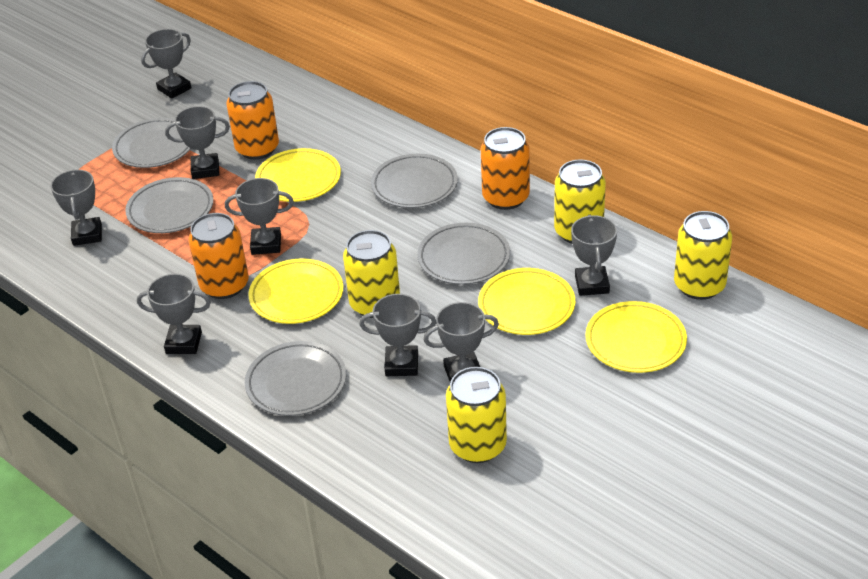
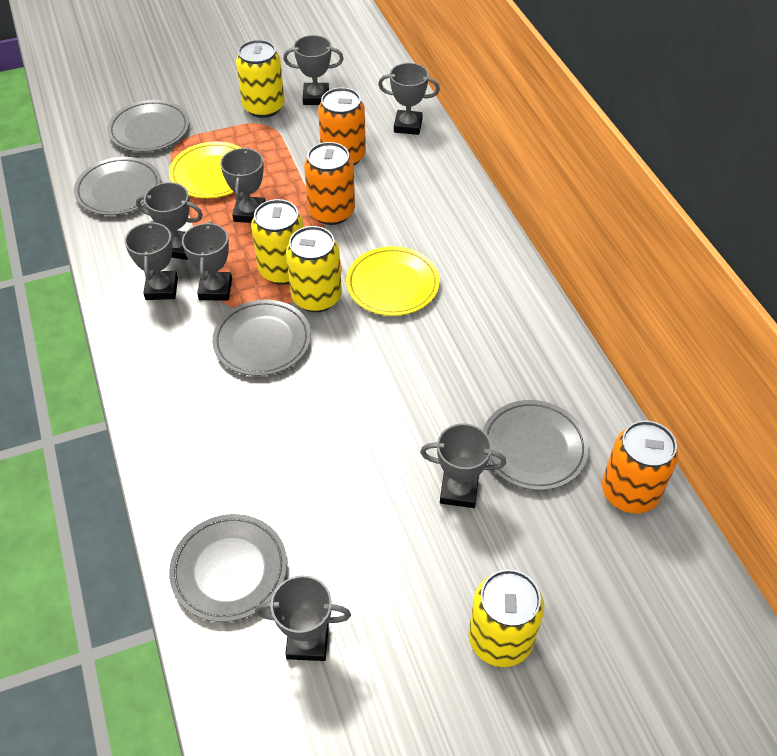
yellow plate: [248,258,343,324] [255,148,341,202] [478,268,575,335] [585,301,687,373] = 4 -> [169,142,241,198] [346,246,440,316] = 2

